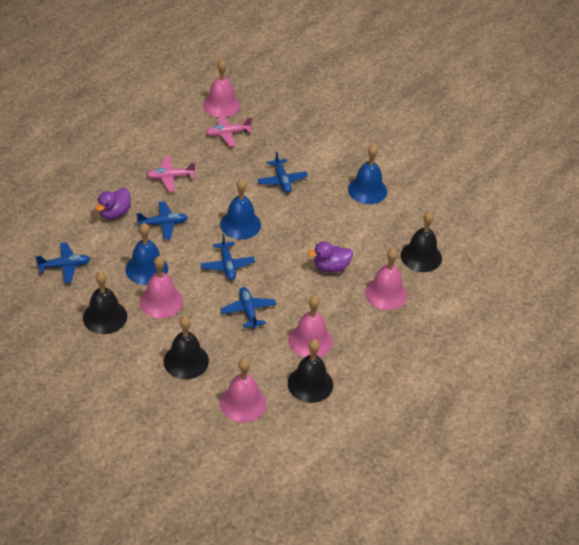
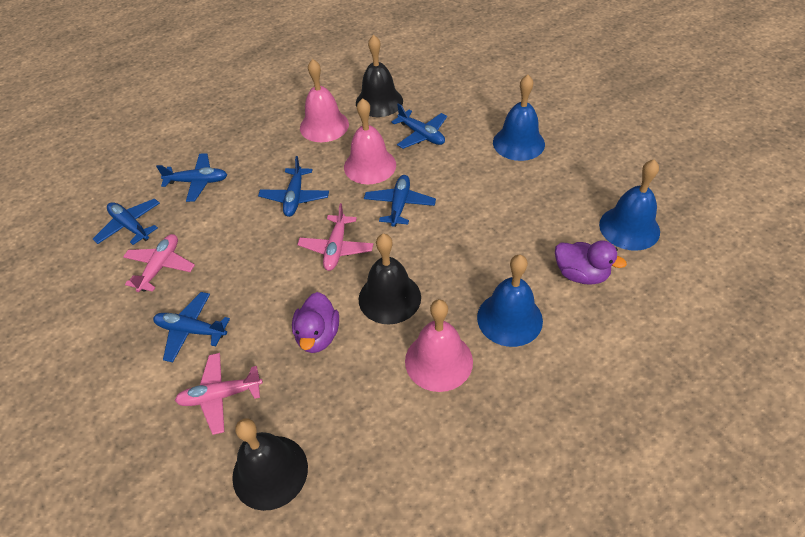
black bell: [83,271,127,334] [163,316,209,379] [288,339,333,403] [401,211,442,272] = 4 -> [232,418,308,511] [356,35,403,117] [359,234,421,325] = 3
blue plane: [36,242,90,283] [136,201,188,240] [201,234,255,280] [220,287,276,329] [258,151,308,193] = 5 -> [93,199,160,245] [153,292,230,362] [156,153,227,202] [258,156,329,217] [364,175,436,227] [391,103,447,149] = 6
pink bell: [140,256,183,319] [203,60,240,117] [220,358,266,422] [289,296,333,357] [365,248,408,310] = 5 -> [300,59,349,142] [344,98,396,184] [405,299,473,392] = 3
pink plane: [147,156,196,192] [206,114,252,147] = 2 -> [123,234,195,292] [175,353,263,435] [297,203,373,271] = 3

